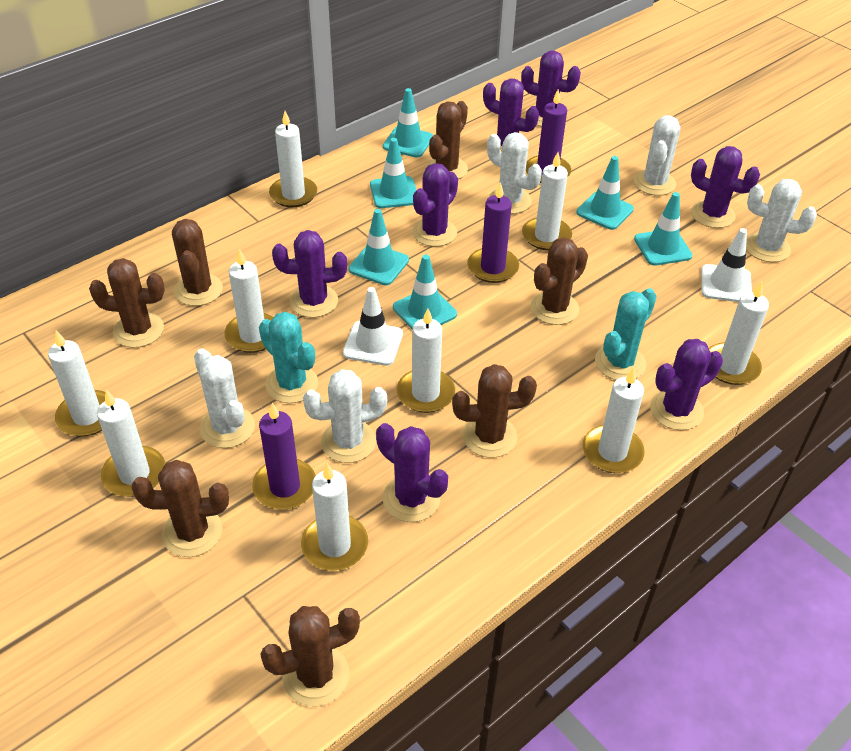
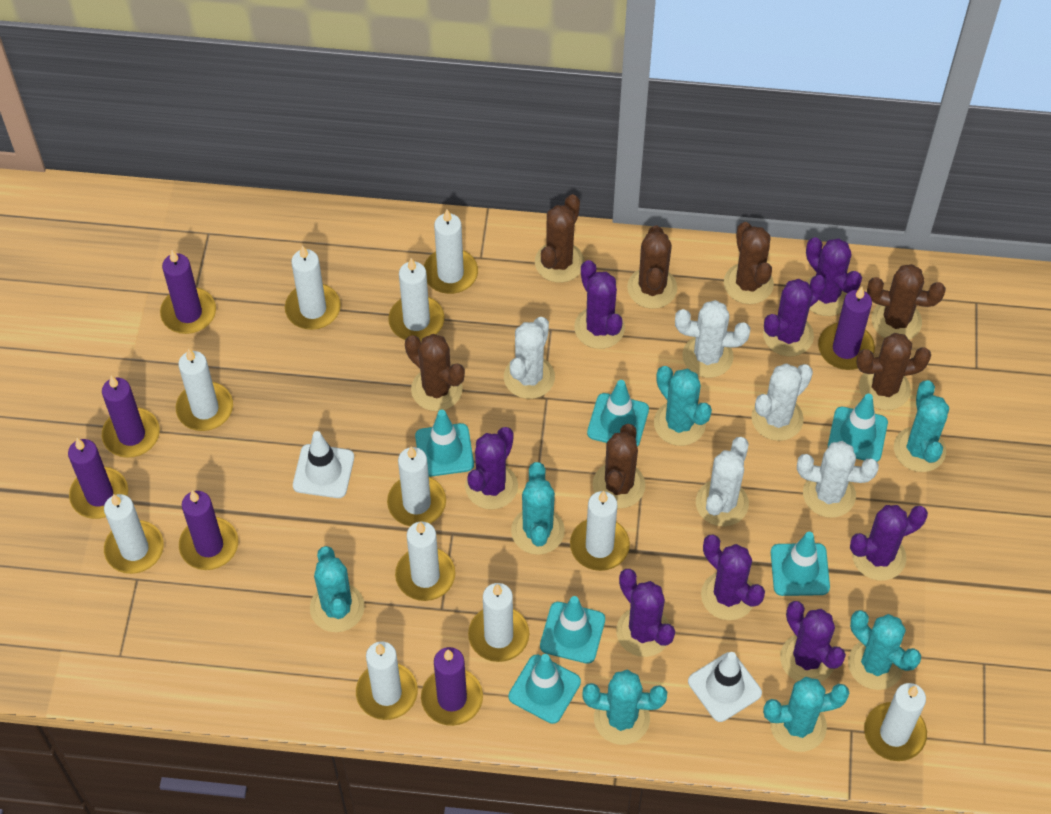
purple cactus: [272,230,347,318] [376,423,448,522] [412,163,458,247] [483,78,539,152] [521,51,581,127] [650,339,723,430] [691,146,760,228] = 7 -> [465,427,518,509] [574,260,625,349] [616,569,675,657] [701,534,765,620] [763,275,826,356] [780,601,846,682] [806,237,862,316] [850,505,928,581] = 8
purple candle: [252,403,316,510] [467,182,519,283] [526,89,571,183] = 3 -> [68,438,128,519] [102,376,160,458] [160,250,216,334] [179,490,238,570] [421,647,483,726] [818,287,875,370] = 6
turquoise cactus: [259,312,318,403] [595,288,657,380] = 2 -> [310,546,365,632] [511,462,565,555] [582,670,667,745] [654,366,712,446] [763,677,849,752] [848,610,921,690] [894,380,949,472] = 7
white candle: [48,331,106,436] [97,390,166,497] [224,249,274,353] [269,111,317,207] [301,463,368,571] [397,308,455,413] [522,152,572,250] [583,368,645,473] [709,282,769,385] = 9 -> [104,494,164,574] [176,348,233,431] [285,245,341,330] [356,641,418,720] [387,446,446,526] [388,258,444,341] [395,522,455,601] [424,210,478,294] [468,583,529,662] [570,491,630,571] [864,683,927,761] = 11

